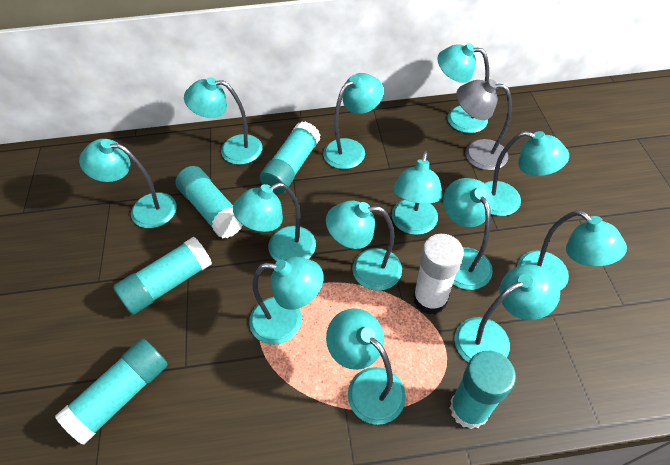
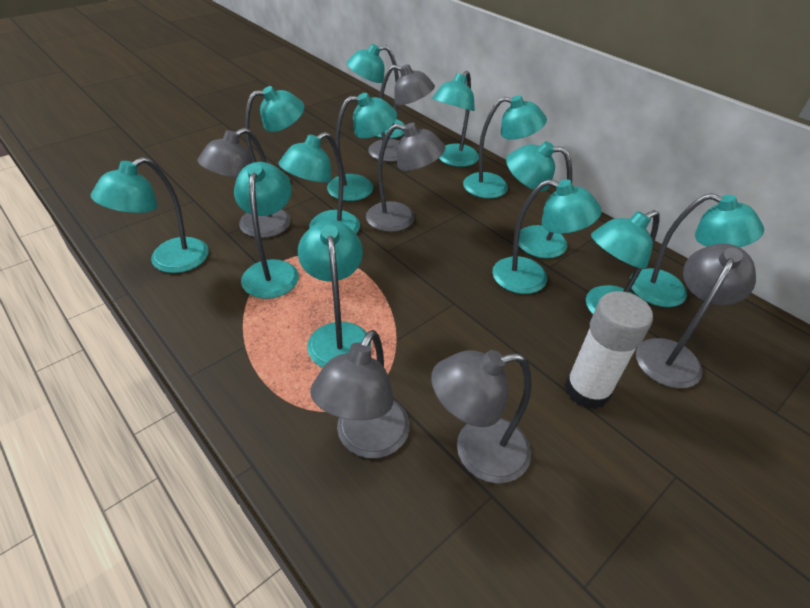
grey lamp: [456,79,512,170] = 1 -> [197,128,291,238] [310,330,410,458] [366,123,445,232] [368,64,435,162] [431,350,532,483] [636,244,756,388] = 6
turquoise glue stick: [55,339,168,445] [113,237,212,315] [175,166,243,239] [260,121,320,194] [450,351,516,429] = 5 -> none = 0

